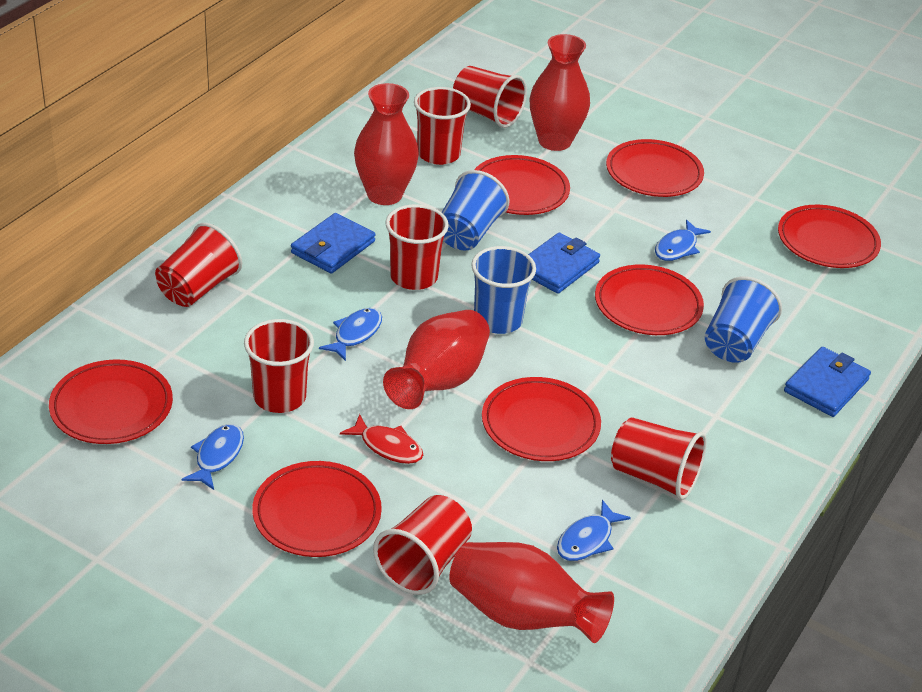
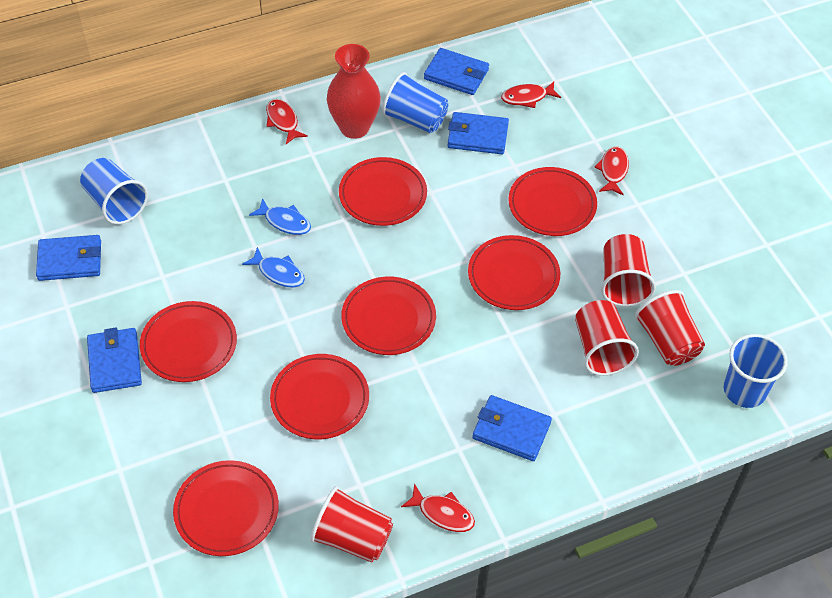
blue fish: [181,424,244,490] [319,308,382,361] [557,500,631,561] [655,220,711,261] = 4 -> [242,247,305,288] [249,198,311,235] = 2
blue wallet: [291,213,376,274] [528,233,600,294] [784,347,871,417] = 3 -> [36,235,101,281] [87,328,142,393] [424,48,489,95] [447,112,509,154] [472,395,552,461] = 5
red cup: [155,223,242,307] [244,319,314,413] [373,495,472,595] [385,204,449,290] [414,87,471,165] [453,66,527,128] [611,417,707,500] = 7 -> [310,486,393,563] [575,300,639,376] [601,234,656,307] [635,290,705,366] = 4
red fish: [340,414,423,464] = 1 -> [266,99,308,144] [401,483,475,532] [501,81,561,108] [595,146,629,195] = 4
red vase: [354,83,419,205] [383,310,490,409] [449,542,614,643] [529,34,590,151] = 4 -> [327,44,381,139] = 1

